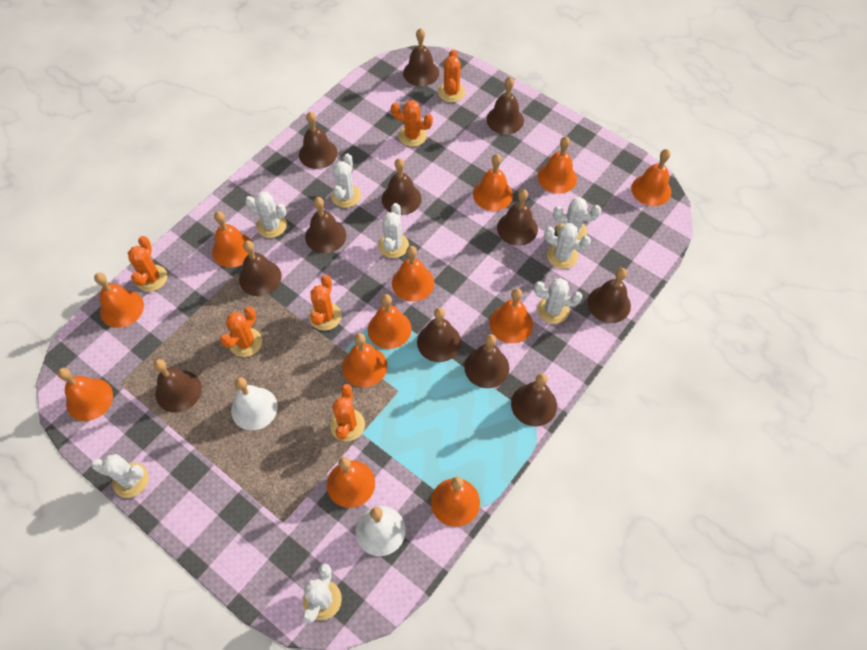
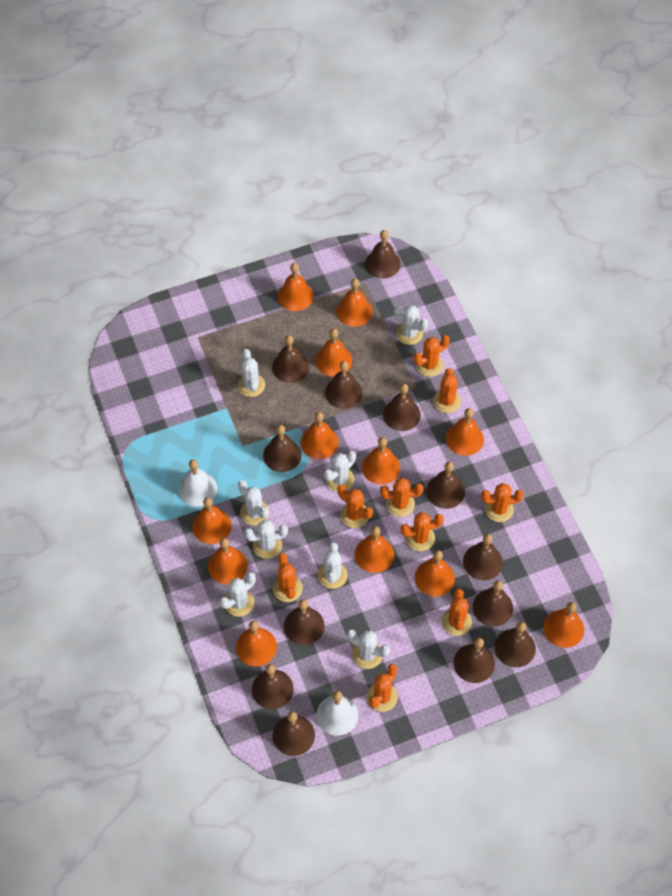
brown bell: [154,359,202,413] [239,240,282,296] [299,112,338,169] [305,197,346,253] [382,158,422,215] [403,28,439,86] [417,308,461,362] [464,334,509,388] [486,77,524,135] [497,189,538,246] [511,373,557,427] [587,268,631,323] = 12 -> [252,664,294,709] [263,425,302,472] [272,335,309,383] [273,711,315,756] [284,599,325,645] [325,361,362,409] [365,230,401,279] [383,383,421,431] [426,462,465,509] [454,638,495,683] [463,534,503,580] [473,580,513,627] [495,622,536,667] = 13
orange cactus: [128,236,168,292] [220,306,262,357] [309,275,342,331] [330,384,365,441] [391,100,433,147] [438,49,465,102] = 6 -> [273,553,303,602] [337,485,373,528] [367,664,398,712] [380,478,423,517] [400,512,444,551] [413,335,450,377] [433,368,461,413] [442,589,472,636] [481,483,524,522] = 9

